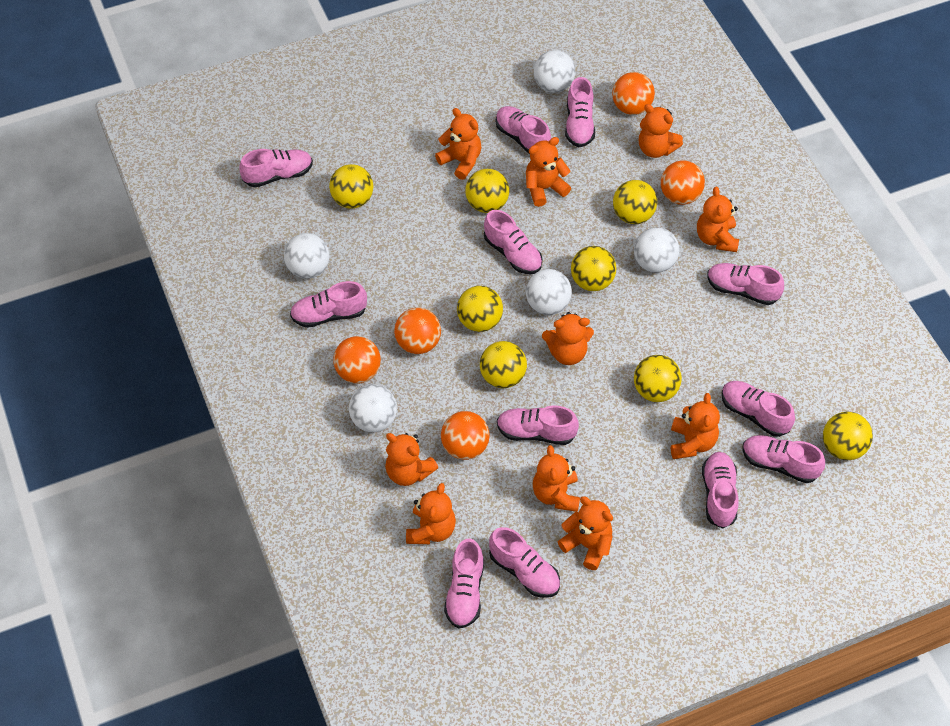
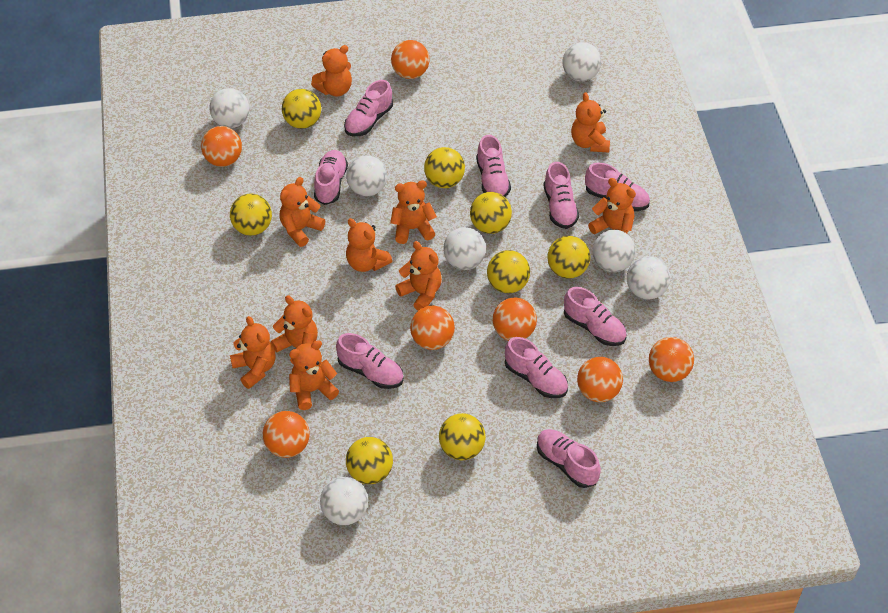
orange ball: [333,336,381,384] [394,307,441,354] [441,411,490,460] [612,72,655,115] [661,160,705,205] = 5 -> [201,126,242,167] [263,411,310,458] [391,40,430,79] [410,305,455,350] [493,297,537,341] [577,357,623,402] [649,337,694,382] = 7
pink shoe: [239,149,313,188] [290,281,367,328] [444,538,484,629] [484,210,542,274] [489,527,560,598] [496,106,551,154] [497,406,579,445] [565,77,595,147] [702,452,739,529] [707,263,784,305] [722,381,795,437] [743,435,825,483] = 12 -> [314,150,348,205] [336,333,404,389] [344,80,393,136] [476,135,511,197] [505,337,568,398] [537,429,601,488] [544,162,579,229] [564,287,627,346] [585,163,650,211] = 9
white ball: [284,233,329,279] [349,384,397,432] [526,269,572,315] [534,50,575,93] [634,227,679,273] = 5 -> [209,88,249,128] [320,477,368,525] [346,155,387,196] [443,227,486,270] [563,42,601,81] [593,230,636,272] [627,256,670,300] = 7

